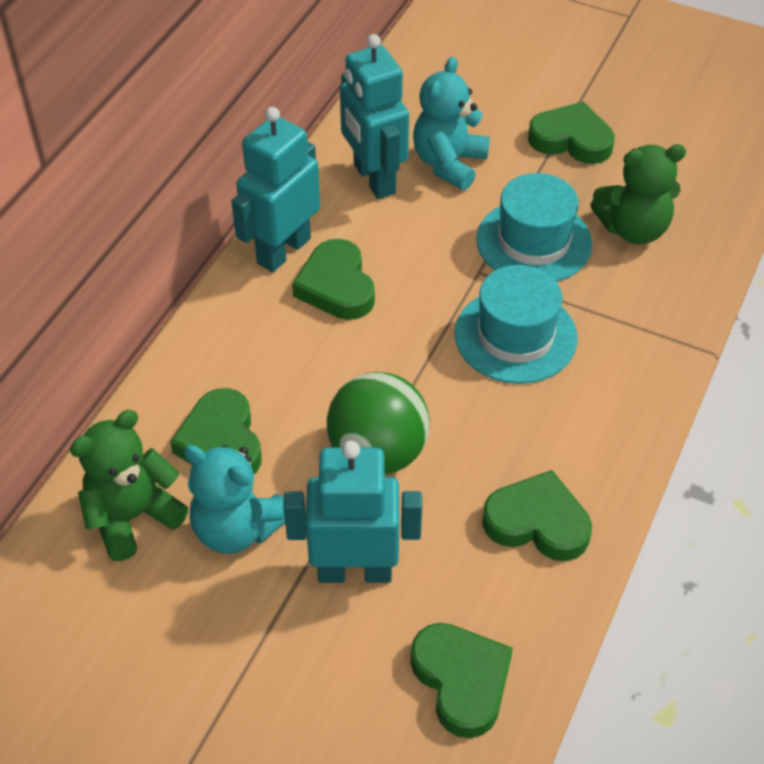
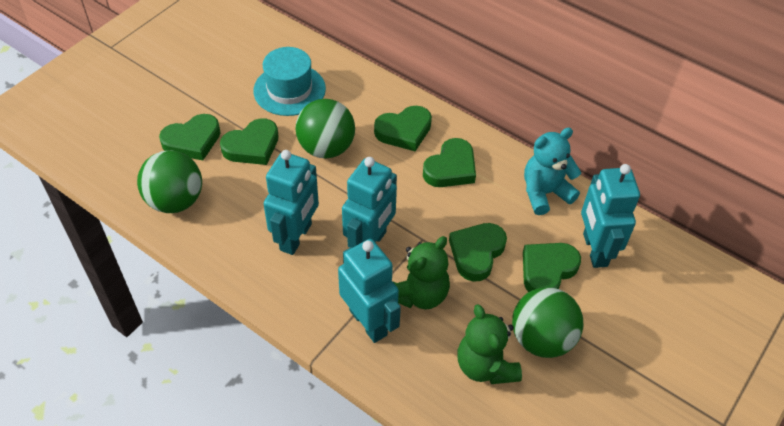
green ball: [327,372,430,474] = 1 -> [137,151,202,213] [295,99,355,158] [512,287,583,358] = 3
green heart: [170,388,261,474] [292,239,375,320] [410,623,513,738] [482,470,592,561] [528,101,615,164] = 5 -> [159,114,221,160] [220,118,279,165] [374,106,432,151] [423,138,476,187] [449,223,507,281] [523,243,581,292] = 6
turquoise hat: [455,265,577,384] [476,173,592,282] = 2 -> [253,47,326,116] = 1
turquoise robot: [231,107,320,272] [283,441,422,583] [340,34,409,199] = 3 -> [264,150,319,255] [338,239,401,343] [342,157,397,248] [581,164,640,268] = 4
turquoise teddy bear: [184,445,285,554] [413,57,490,190] = 2 -> [524,128,581,215] = 1

